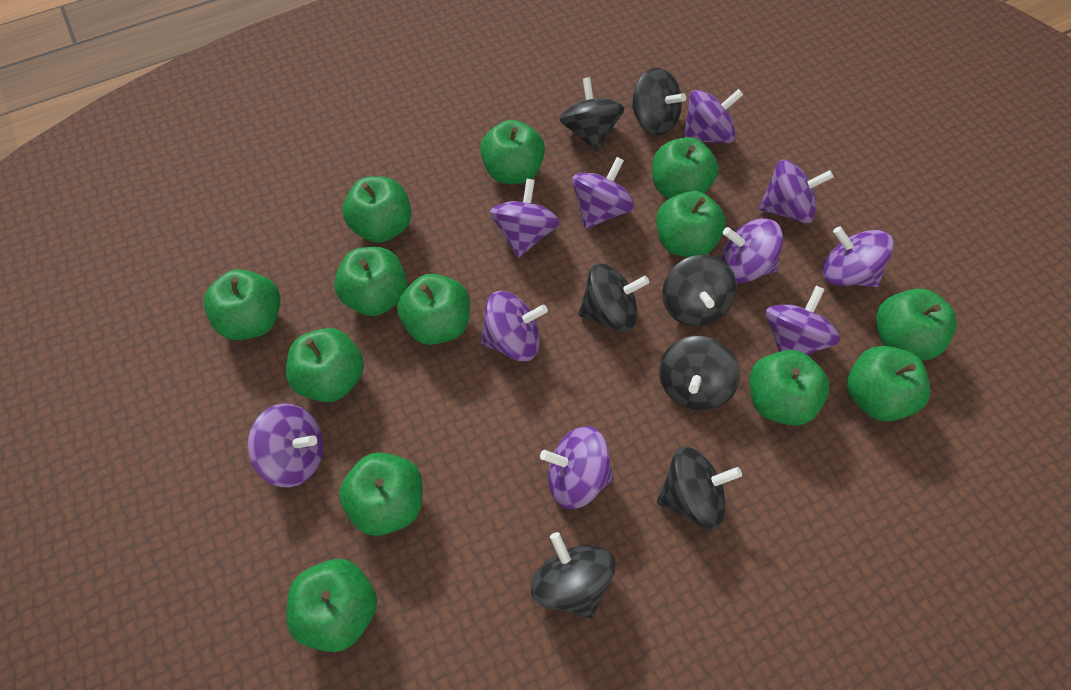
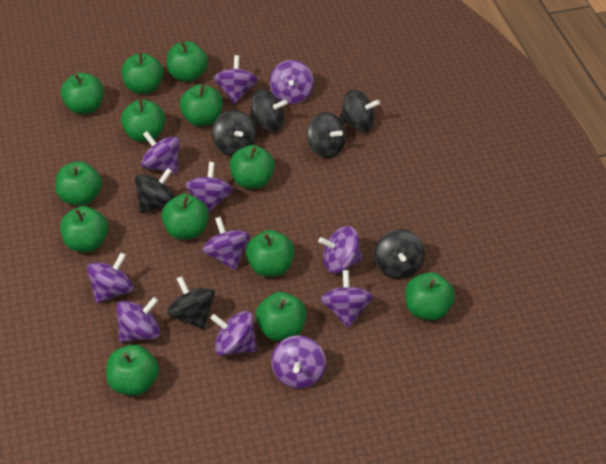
purple spinning top: [248,403,324,487] [480,291,548,361] [490,179,560,258] [540,426,614,509] [572,157,635,229] [683,89,743,143] [721,218,783,283] [759,160,834,223] [765,286,840,355] [823,226,894,287] = 10 -> [87,253,133,303] [116,297,160,343] [141,131,180,174] [185,162,233,213] [202,217,250,270] [210,311,257,356] [214,55,258,104] [270,60,314,104] [271,336,326,389] [318,226,363,273] [321,270,373,328] = 11

